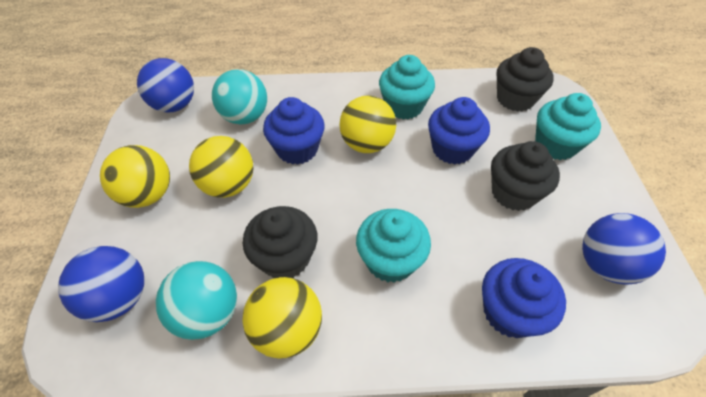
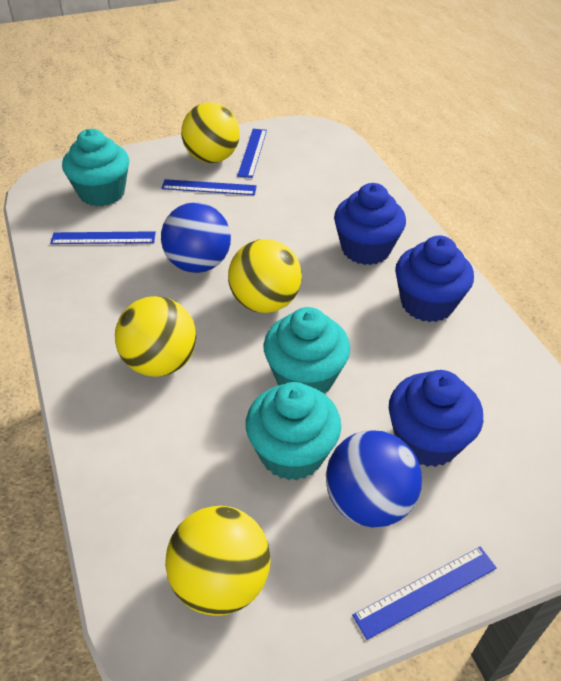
black cupcake: [243,206,317,278] [491,141,560,211] [497,47,554,112] = 3 -> none = 0
blue ball: [58,246,144,322] [137,58,194,113] [582,213,666,284] = 3 -> [161,202,231,273] [326,430,422,528] = 2
blue ruler: none = 0 -> [50,231,156,244] [161,179,257,195] [237,129,267,178] [352,547,497,640] = 4
turquoise ball: [156,261,237,340] [212,69,267,125] = 2 -> none = 0

